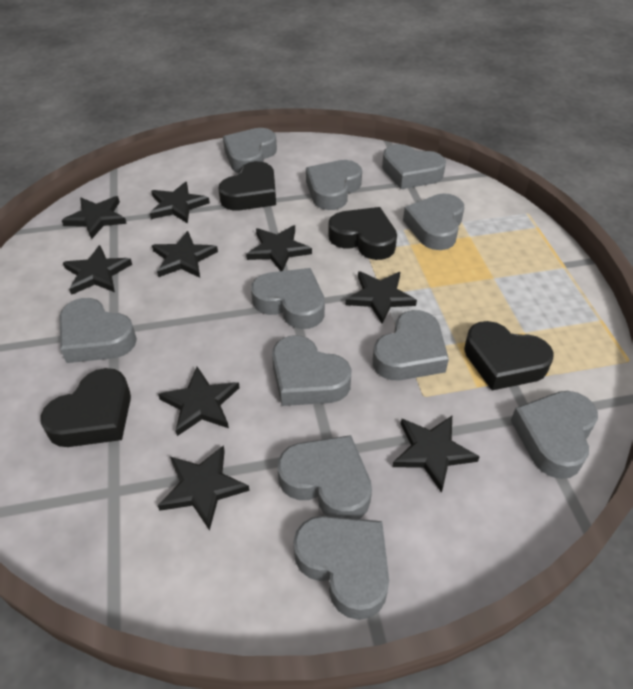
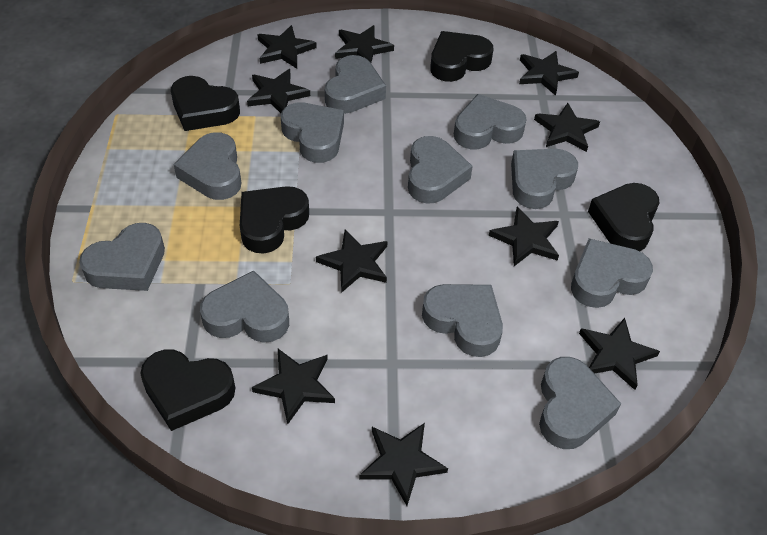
black heart: [40,368,131,447] [218,161,276,210] [328,207,397,260] [464,321,554,390] = 4 -> [140,349,235,431] [171,76,240,131] [240,186,309,254] [430,31,493,82] [588,183,659,251] = 5
black star: [62,196,127,239] [63,245,132,295] [150,182,210,224] [152,231,218,278] [158,367,240,436] [158,445,250,530] [246,225,312,271] [346,271,417,323] [392,416,480,493] = 9 -> [247,69,310,113] [252,349,335,424] [257,25,317,68] [316,230,388,293] [335,25,394,62] [359,423,448,506] [489,207,559,266] [519,51,579,96] [534,103,600,152] [579,318,660,390] = 10

